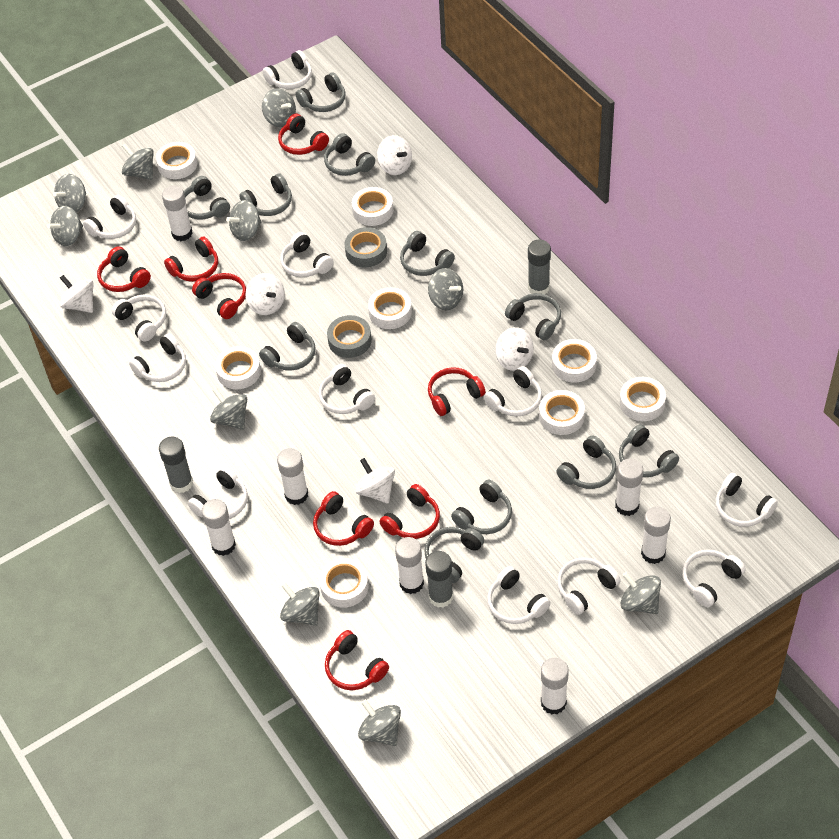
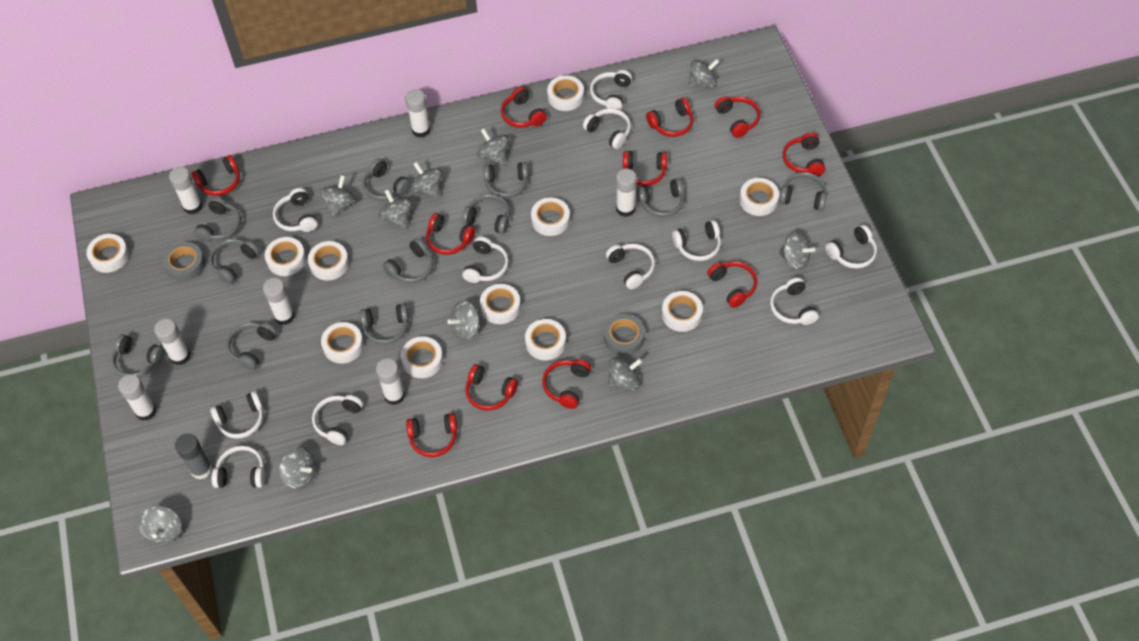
grey glue stick: [159,437,193,493] [425,551,453,608] [528,240,551,294] = 3 -> [175,434,212,479] = 1
red headphones: [97,246,151,292] [164,237,218,282] [192,273,246,319] [278,113,329,155] [313,491,374,546] [325,630,389,690] [380,484,440,539] [428,367,485,416] = 8 -> [191,155,240,196] [406,413,457,457] [426,213,475,255] [465,364,518,411] [501,87,547,128] [542,359,591,409] [623,151,667,186] [646,98,694,137] [707,261,757,308] [715,96,760,138] [783,132,825,176] = 11
white headphones: [83,195,136,239] [112,294,166,342] [129,333,186,382] [188,467,248,519] [262,50,312,89] [280,232,334,277] [318,364,375,414] [484,366,542,417] [487,566,551,624] [557,557,621,615] [682,549,746,607] [715,473,778,527] = 12 -> [210,391,263,439] [211,446,265,488] [273,188,318,232] [312,395,363,445] [462,237,509,283] [583,108,631,149] [590,70,632,110] [606,244,655,289] [672,220,721,261] [770,277,819,325] [825,225,877,269] = 11
white spinning top: [60,275,93,313] [246,273,285,315] [355,458,395,503] [377,135,412,175] [495,327,534,371] = 5 -> none = 0
white tape: [156,142,197,179] [215,346,261,389] [319,558,369,608] [352,187,393,226] [368,287,412,329] [539,390,585,435] [552,339,597,382] [620,377,666,421] = 8 -> [86,234,129,273] [265,237,306,276] [308,241,349,281] [321,322,364,364] [401,336,443,378] [480,284,521,324] [525,319,566,361] [531,198,570,236] [547,75,584,111] [662,291,703,332] [740,178,779,216] = 11

